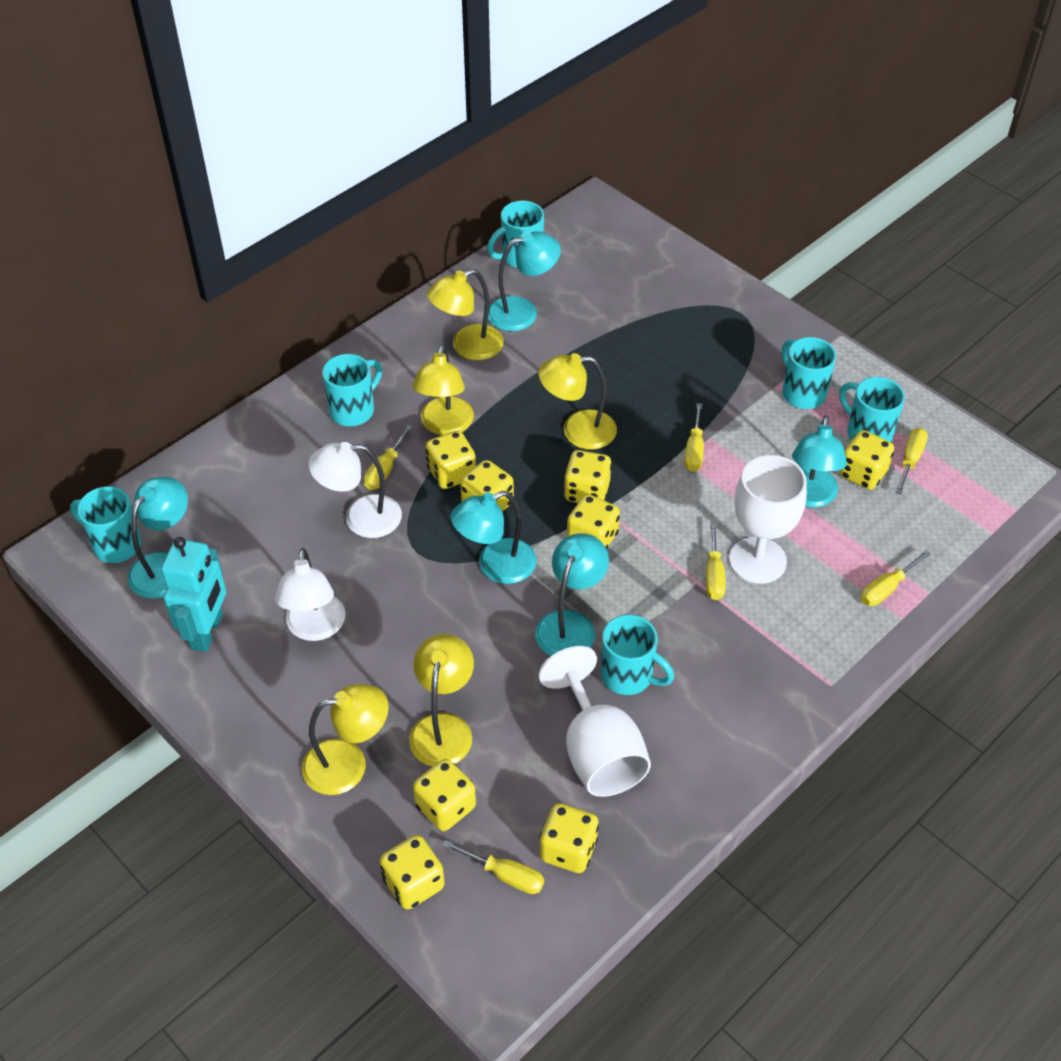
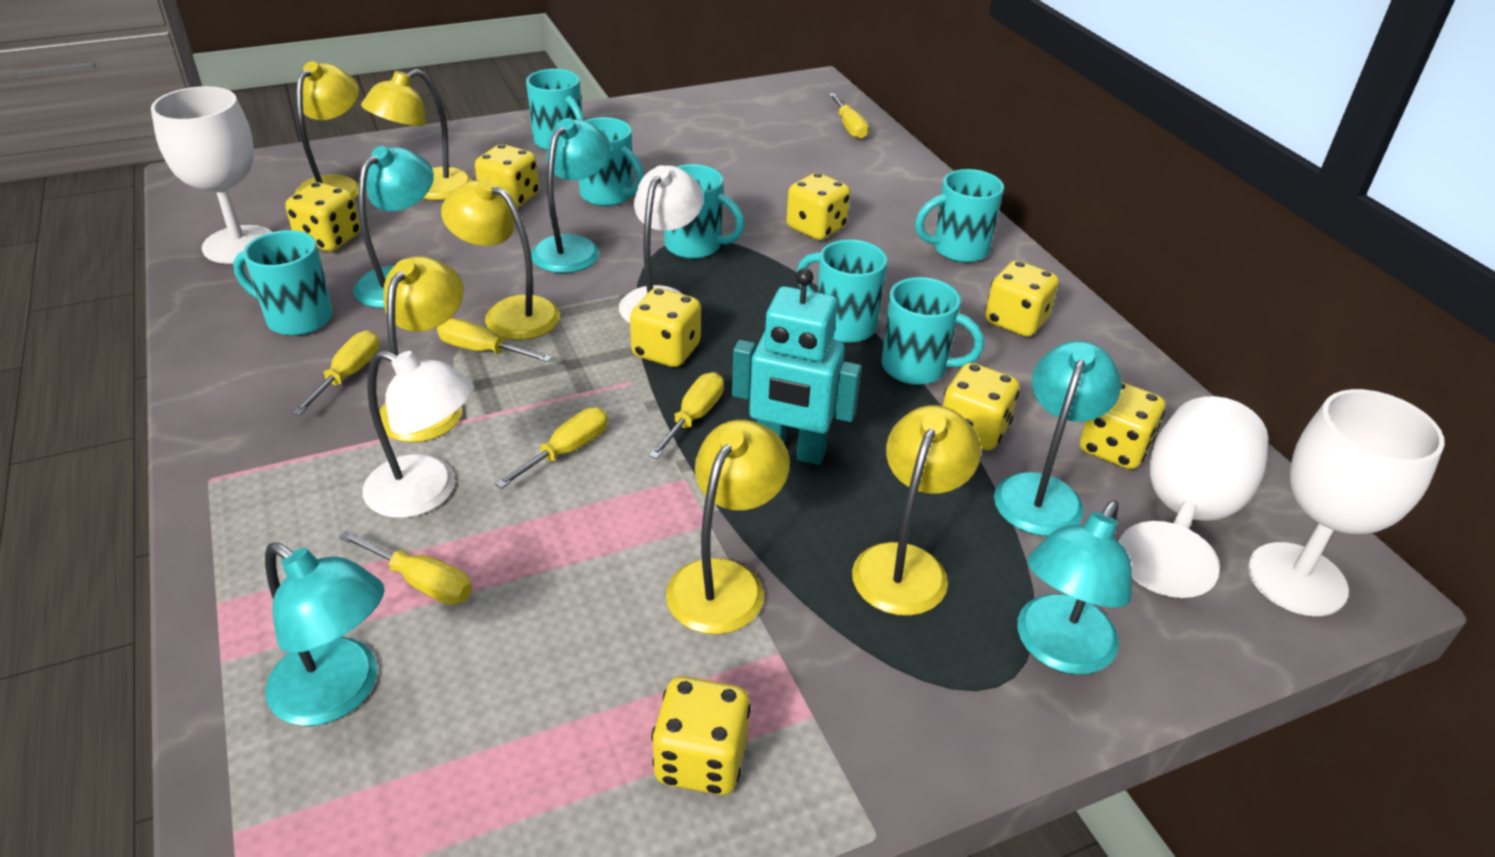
turquoise mug: [70,486,142,563] [322,354,382,426] [487,201,544,268] [601,615,674,695] [782,337,837,409] [839,377,905,442] = 6 -> [233,230,333,336] [526,69,584,150] [579,117,644,206] [664,164,745,259] [797,240,887,343] [882,277,984,385] [915,169,1004,263] = 7
white goblet: [538,646,651,797] [729,455,807,584] = 2 -> [151,86,272,264] [1119,396,1268,598] [1248,389,1445,616] = 3
yellow lamp: [302,684,389,795] [409,634,474,767] [412,344,474,435] [427,269,504,360] [538,353,617,450] = 5 -> [294,61,359,199] [361,69,473,200] [379,256,464,442] [441,178,560,340] [666,420,790,634] [852,405,981,616] = 6

